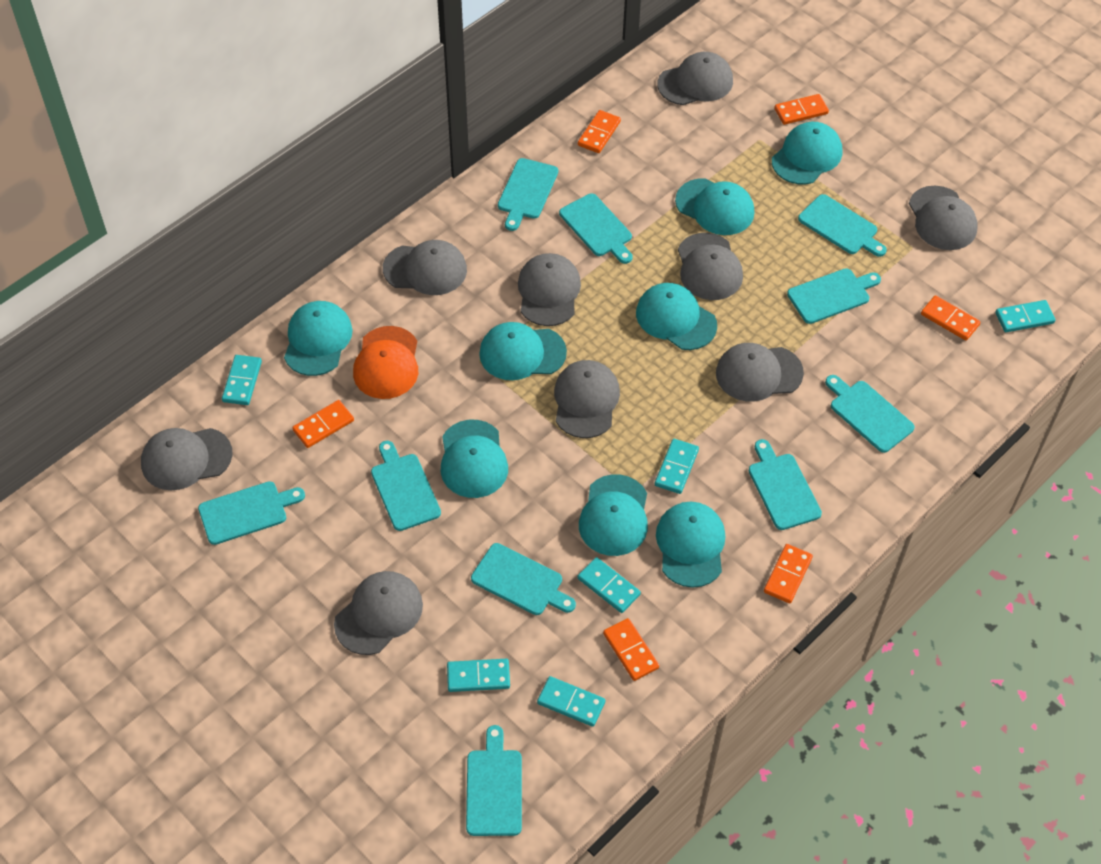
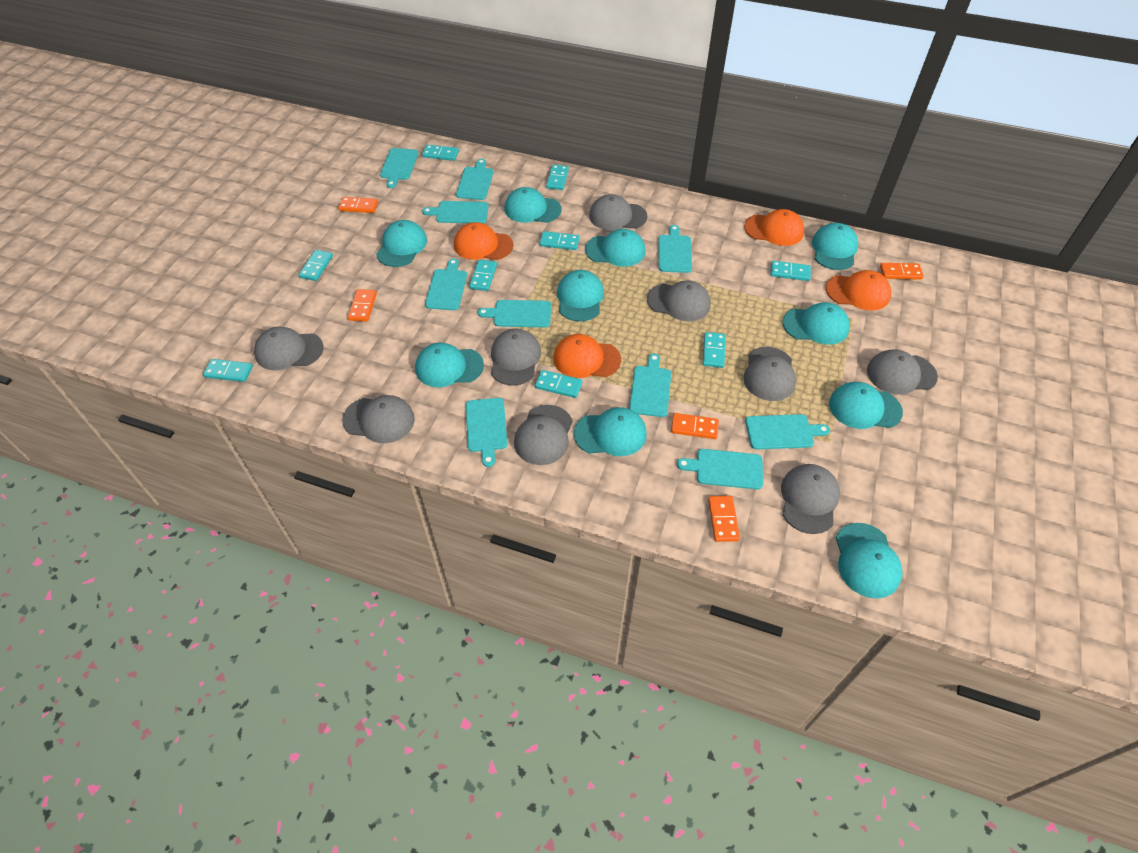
orange cap: [353,326,418,399] = 1 -> [454,222,513,260] [553,334,621,378] [744,209,804,246] [826,270,891,310] = 4
orange domino: [292,400,354,448] [578,110,621,153] [603,618,659,681] [764,544,813,603] [774,94,829,125] [921,295,981,341] = 6 -> [338,197,378,213] [348,289,377,322] [671,413,719,439] [708,496,740,542] [880,263,924,280] = 5
turquoise cap: [284,301,353,376] [441,420,508,498] [479,322,567,380] [579,474,648,556] [636,283,717,350] [656,502,725,588] [675,178,754,235] [772,122,842,185] = 8 -> [376,220,427,267] [415,343,484,387] [504,187,562,223] [557,270,604,322] [574,407,647,456] [585,229,646,267] [782,302,850,345] [812,223,858,270] [829,382,903,429] [836,523,903,599] = 10
turquoise domino: [222,355,262,405] [447,659,510,692] [537,676,605,727] [577,557,641,613] [655,439,699,494] [995,300,1056,332] = 6 -> [203,359,253,382] [299,250,333,281] [422,145,459,161] [469,260,497,291] [535,370,582,398] [540,231,579,250] [546,164,569,190] [702,332,726,368] [770,261,811,281] = 9

